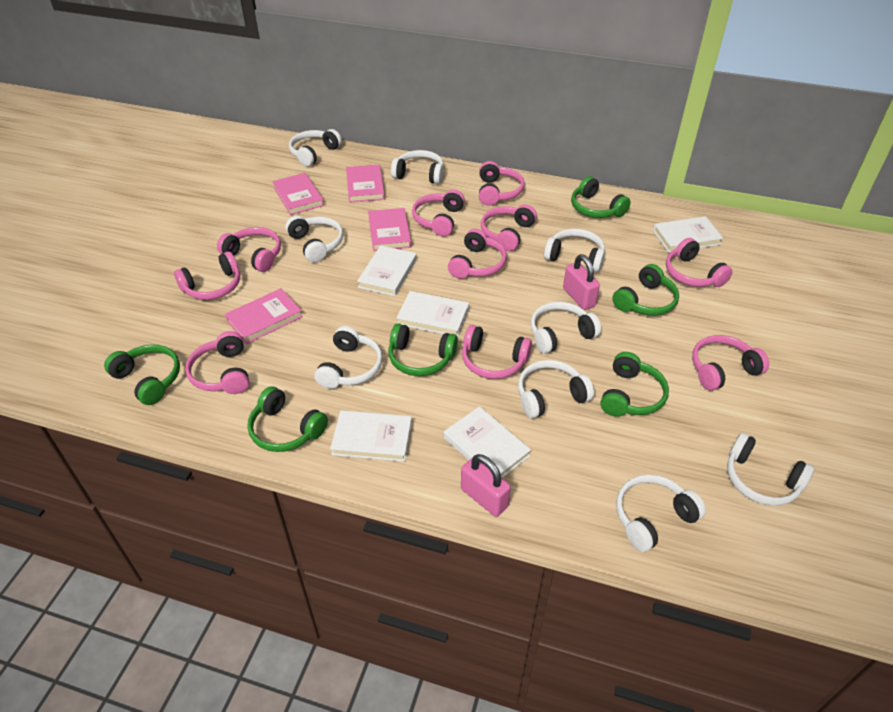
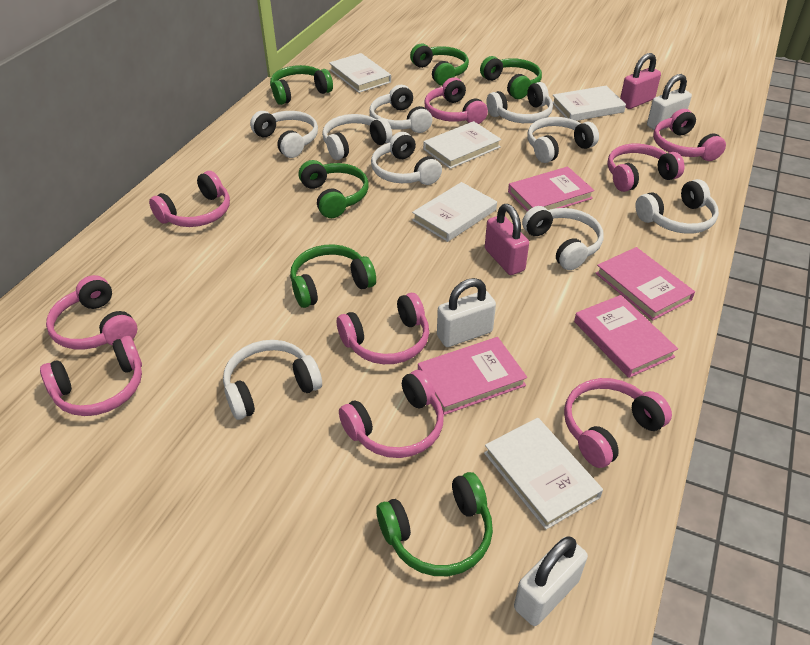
pink headphones: [174,251,240,300] [185,331,249,394] [217,227,281,272] [412,190,465,236] [448,229,507,279] [462,325,532,379] [479,161,525,206] [481,205,537,251] [666,238,733,287] [692,335,769,391] = 10 -> [40,336,142,416] [46,275,137,349] [149,171,230,227] [337,293,429,364] [339,370,444,458] [424,77,488,124] [564,378,672,468] [607,144,685,192] [653,109,726,161] = 9
white padlock: none = 0 -> [437,278,496,347] [514,536,588,626] [647,74,692,130] = 3

